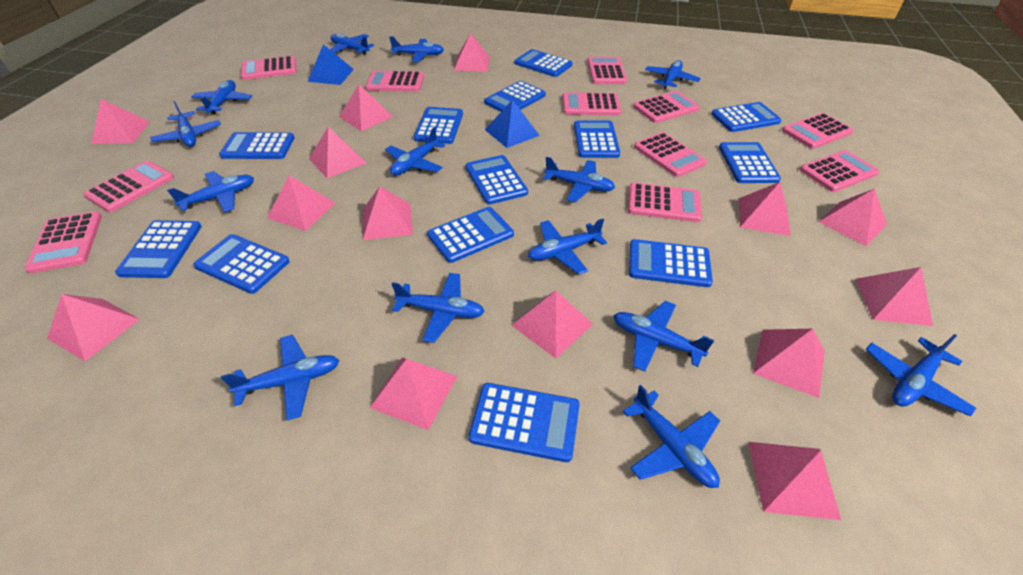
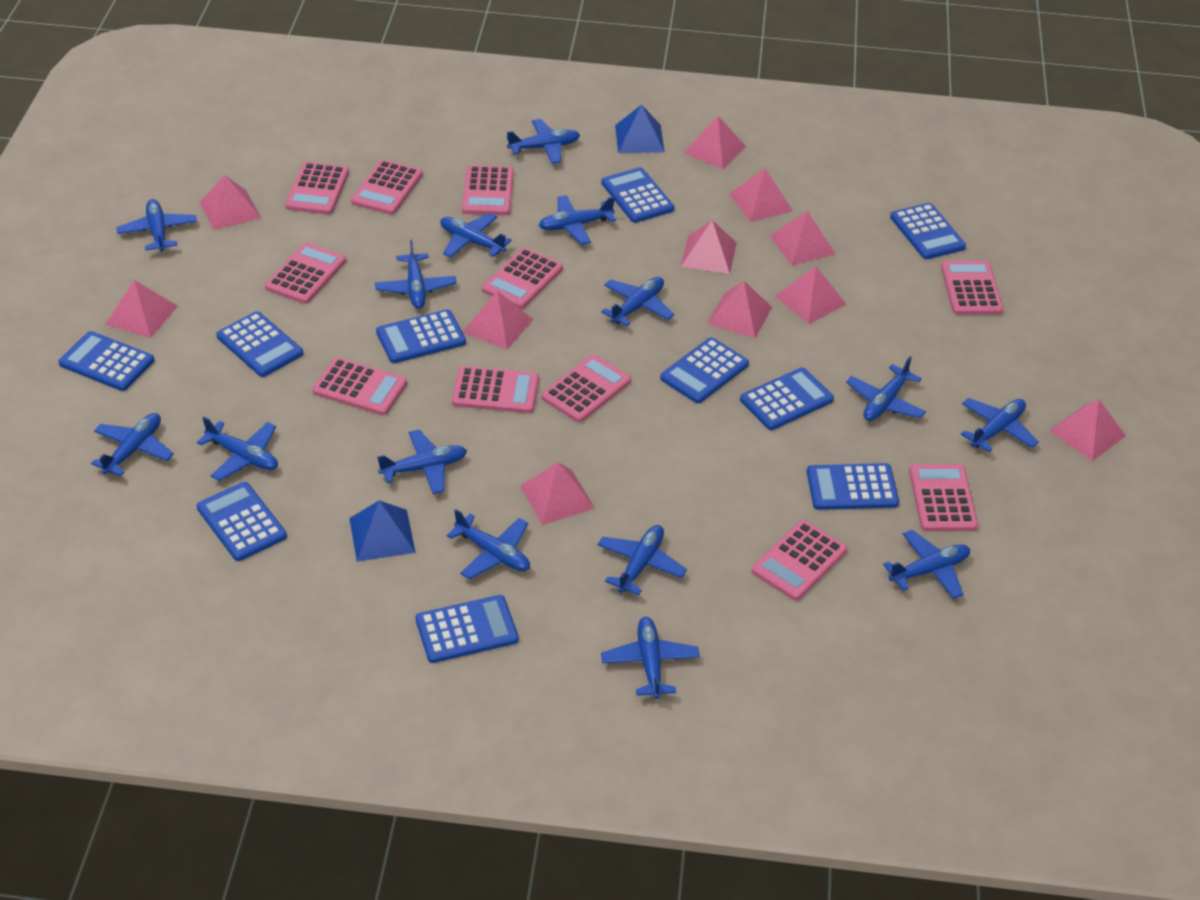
blue calculator: [115,220,202,278] [193,234,290,294] [219,132,295,159] [413,107,463,144] [427,207,514,263] [465,155,528,204] [468,383,580,462] [484,81,546,112] [514,49,572,77] [574,120,620,158] [629,239,713,287] [711,102,782,132] [719,142,781,183] = 13 -> [58,331,154,391] [197,482,287,561] [216,311,303,377] [376,309,466,363] [415,595,519,663] [601,167,674,223] [660,337,749,403] [740,367,834,430] [807,463,899,510] [890,203,966,259] = 10
blue plane: [150,101,221,147] [167,171,254,212] [191,80,252,115] [221,335,339,420] [330,33,374,55] [385,127,445,176] [389,36,444,62] [392,273,485,343] [528,219,607,274] [543,157,615,202] [613,301,714,372] [622,385,720,488] [645,60,701,90] [865,334,976,417] = 14 -> [91,413,174,476] [116,199,197,252] [197,417,278,481] [375,240,456,309] [377,430,467,494] [440,213,512,258] [447,509,530,579] [506,119,580,164] [539,195,616,245] [598,525,687,595] [601,277,675,326] [601,617,700,699] [846,356,926,421] [883,530,970,599] [961,398,1039,452] = 15
pink pyramid: [47,294,139,361] [91,99,150,144] [267,176,335,231] [309,127,366,178] [339,85,393,131] [363,187,413,240] [370,357,457,430] [454,33,490,72] [512,291,593,359] [739,182,791,236] [748,442,841,520] [753,329,825,398] [819,188,887,246] [855,267,933,326] = 14 -> [105,280,178,338] [199,175,261,230] [463,291,533,350] [520,462,595,525] [681,220,737,274] [683,116,746,169] [707,281,772,338] [729,168,793,222] [770,211,835,265] [775,266,847,324] [1050,399,1126,461] = 11

